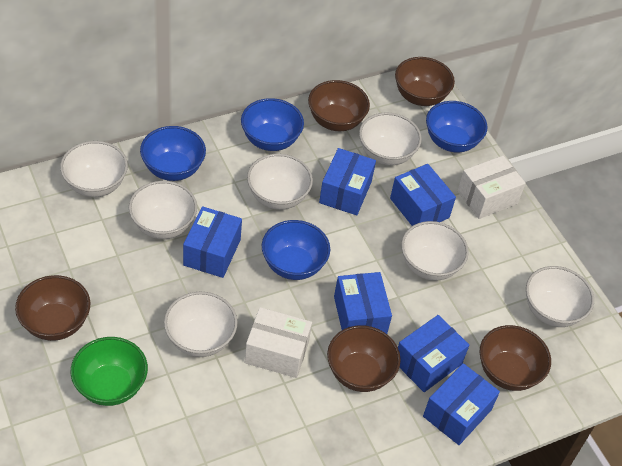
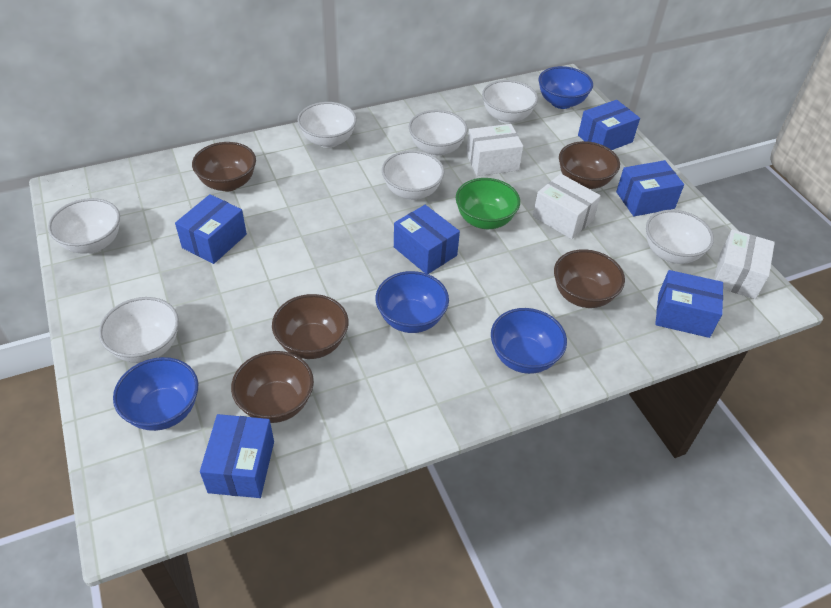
white box: [245,307,312,378] [457,156,526,219] = 2 -> [466,124,523,176] [533,174,601,239] [714,229,775,299] = 3

